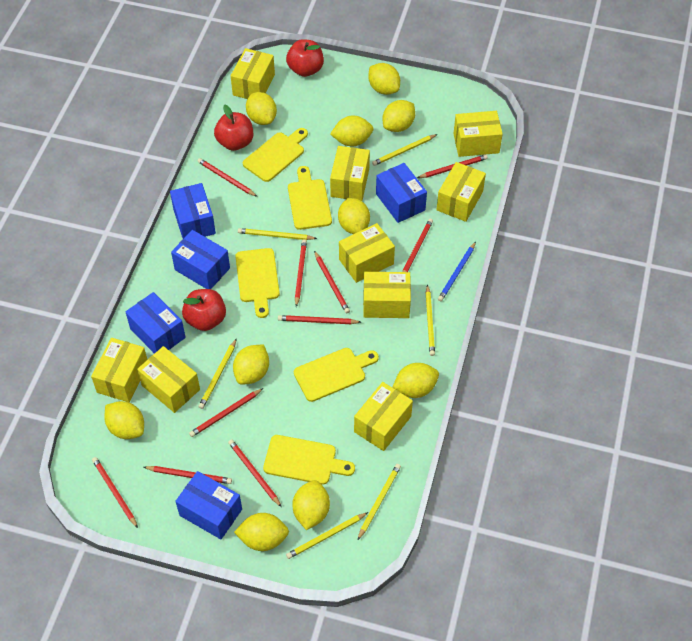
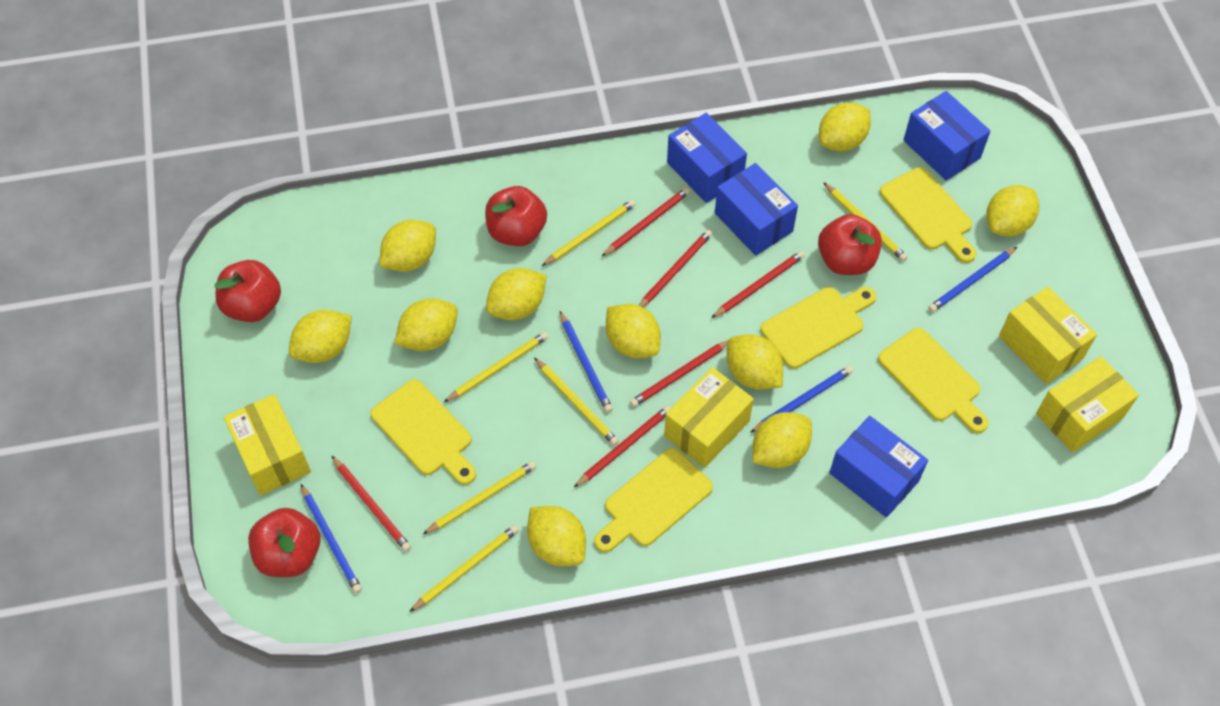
blue box: [126,292,186,354] [170,183,216,239] [171,230,230,289] [175,471,242,539] [376,163,427,223] = 5 -> [667,113,747,203] [715,163,798,256] [829,416,928,518] [903,91,991,181] = 4
blue pencil: [438,242,476,301] = 1 -> [301,484,362,593] [560,311,613,413] [750,366,853,433] [928,247,1017,312] = 4
red apple: [182,289,226,331] [214,104,253,151] [286,39,324,77] = 3 -> [215,260,281,322] [248,508,320,577] [485,186,547,246] [818,214,882,275] = 4
red pencil: [92,457,138,528] [144,466,232,484] [189,388,263,437] [198,158,257,197] [228,439,282,507] [278,315,361,324] [295,239,307,307] [314,251,350,314] [402,219,433,272] [417,155,488,178] = 10 -> [331,455,411,552] [574,406,671,487] [601,187,690,257] [630,340,728,407] [638,229,712,307] [711,251,805,318] = 6
yellow box: [91,338,147,402] [137,346,200,413] [231,48,275,99] [330,146,370,201] [339,223,395,283] [354,382,413,451] [363,272,411,318] [437,162,486,222] [453,111,503,157] = 9 -> [224,394,311,495] [664,367,754,468] [999,286,1097,384] [1036,356,1139,453] = 4

